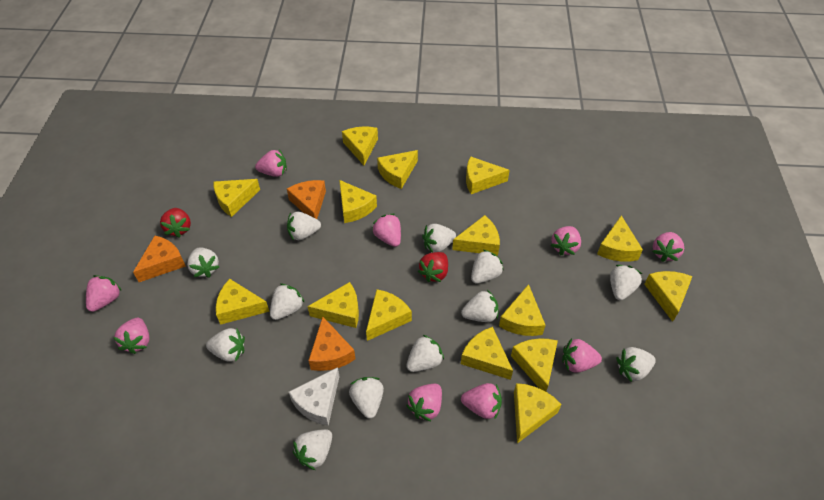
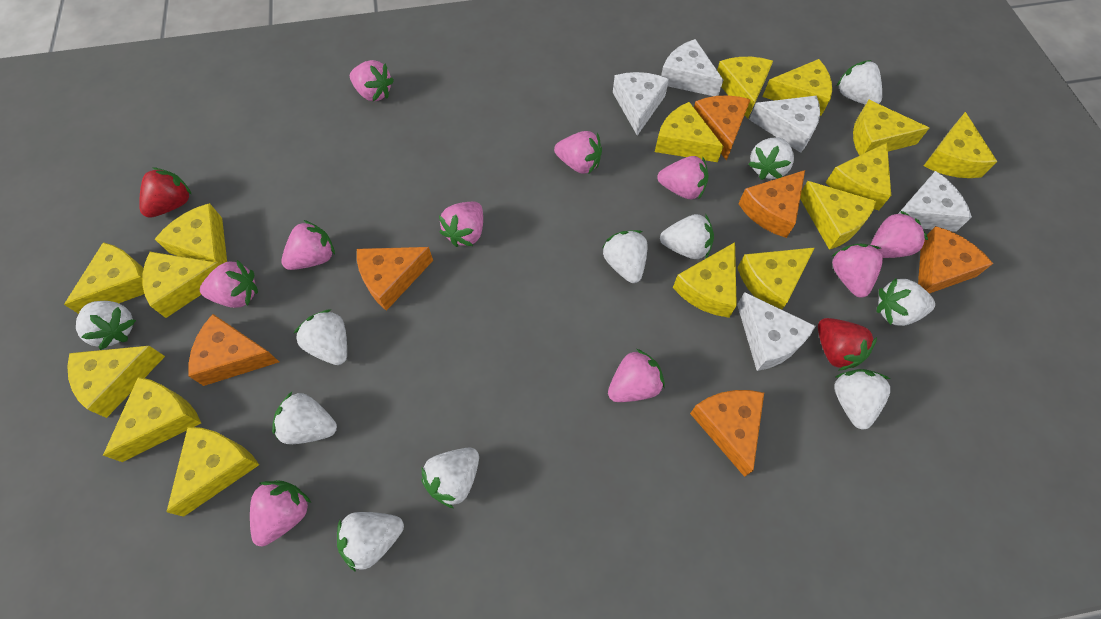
orange cheese: [133,236,186,282] [287,180,326,219] [309,317,355,371] = 3 -> [189,314,279,386] [357,247,433,311] [690,390,764,477] [694,95,751,161] [738,170,805,238] [918,226,993,294] = 6
pink strawberry: [86,275,122,312] [113,318,150,354] [255,150,287,177] [372,214,401,247] [406,383,442,421] [461,383,502,420] [551,226,581,255] [562,339,602,373] [652,232,684,262] = 9 -> [200,260,258,308] [250,480,311,546] [281,220,335,270] [350,60,394,102] [439,202,483,247] [554,131,602,174] [608,349,665,402] [657,156,709,200] [832,244,883,298] [871,210,928,258] = 10
white cheese: [289,367,340,426] = 1 -> [613,72,669,136] [661,39,723,96] [737,292,815,371] [749,96,820,153] [898,171,972,232] = 5
white strawberry: [187,248,219,278] [206,328,245,362] [270,284,305,320] [287,212,321,240] [293,429,332,470] [349,377,384,419] [406,335,444,372] [422,224,456,253] [461,290,499,322] [471,249,504,284] [610,265,642,300] [616,347,656,382] = 12 -> [76,301,136,350] [272,392,337,444] [294,310,347,365] [337,512,404,572] [421,447,479,508] [602,230,648,283] [660,214,714,259] [748,138,794,180] [834,369,890,430] [837,60,882,105] [876,278,935,326] = 11

